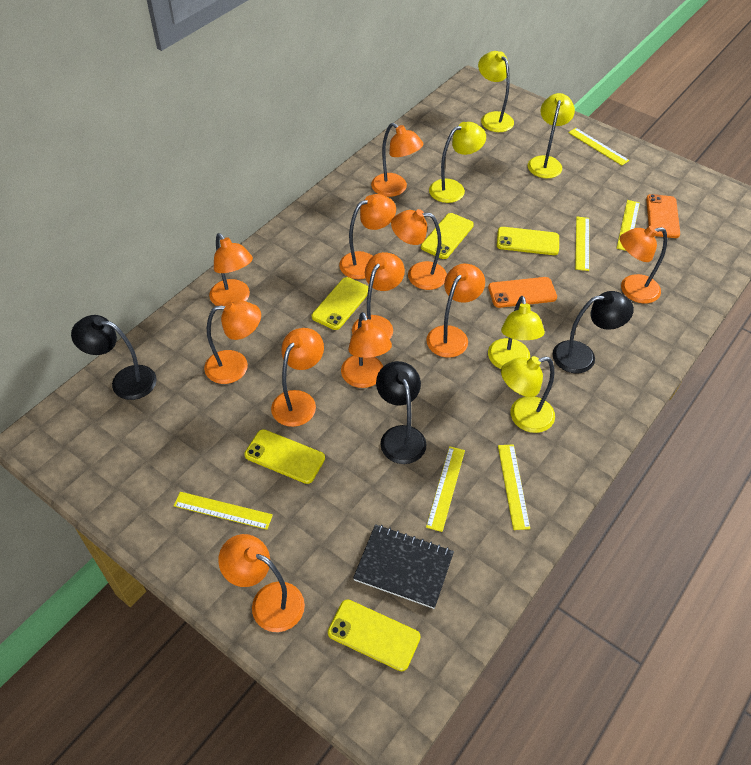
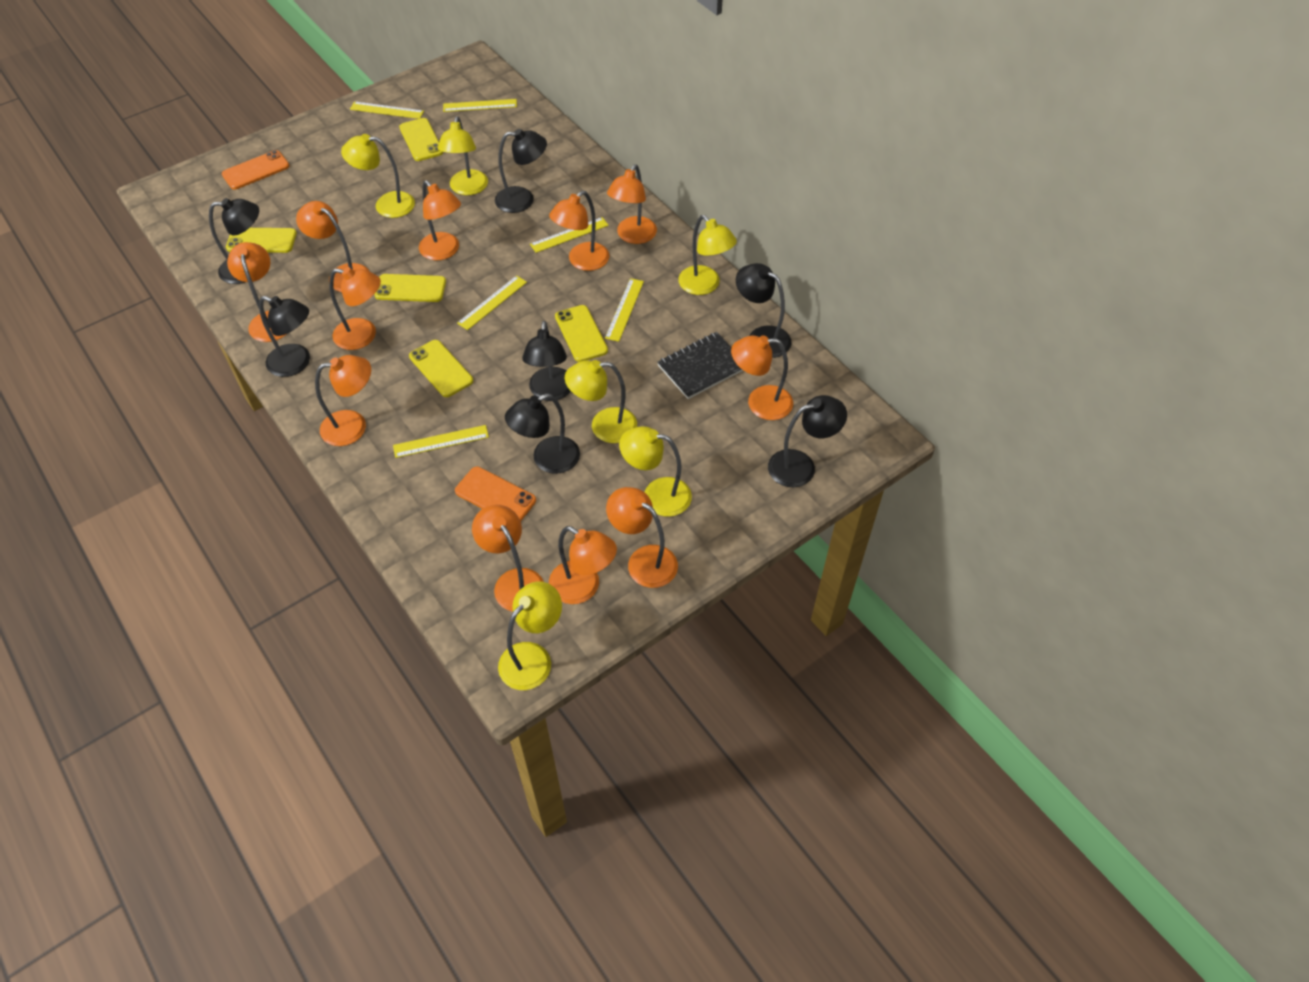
black lamp: [71,315,157,400] [376,361,426,464] [552,291,634,373] = 3 -> [209,198,259,284] [259,296,310,377] [495,129,547,213] [505,393,580,474] [522,321,571,401] [736,263,792,358] [768,395,847,487] = 7
yellow lamp: [429,122,486,203] [478,51,514,132] [488,296,545,369] [501,356,555,433] [528,93,575,178] = 5 -> [341,134,415,218] [438,116,488,195] [498,581,562,690] [565,360,637,443] [619,426,692,517] [678,215,737,295] = 6

